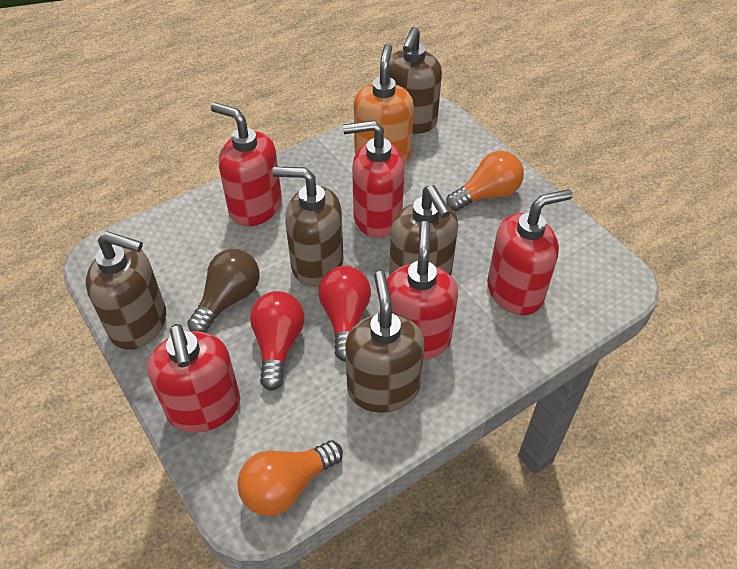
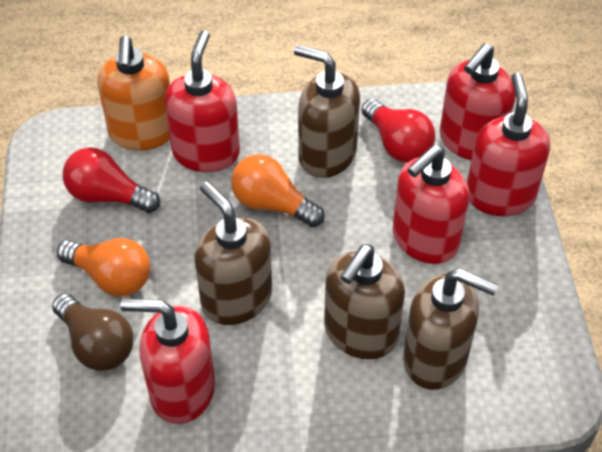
brown soap dispenser: [86,231,166,350] [272,167,344,287] [345,271,424,413] [389,27,442,134] [389,185,458,276] = 5 -> [194,181,272,325] [294,45,360,178] [324,244,405,359] [403,269,498,390] = 4

